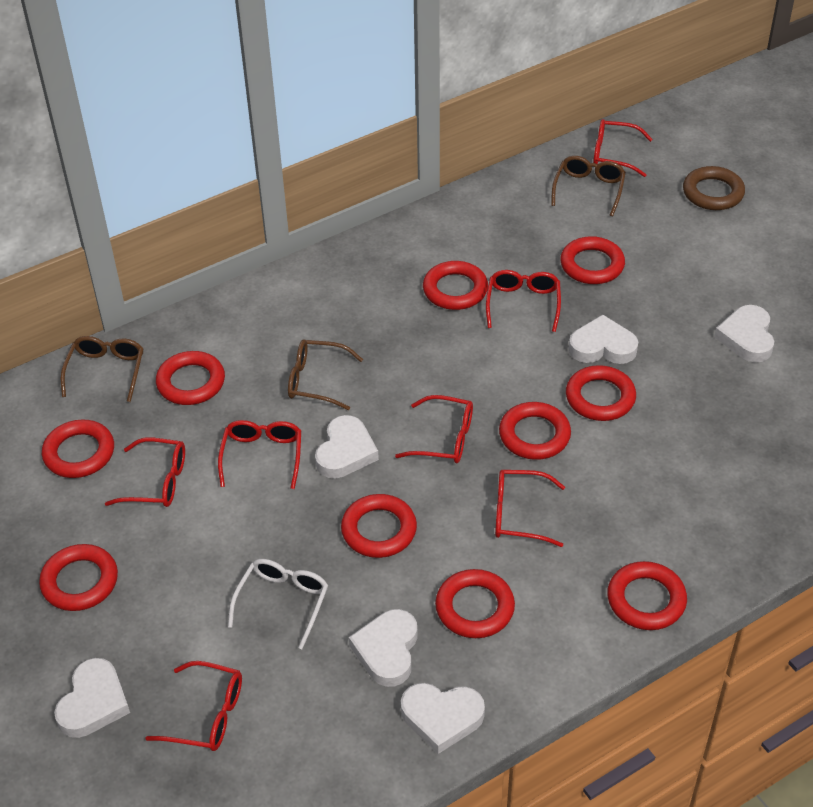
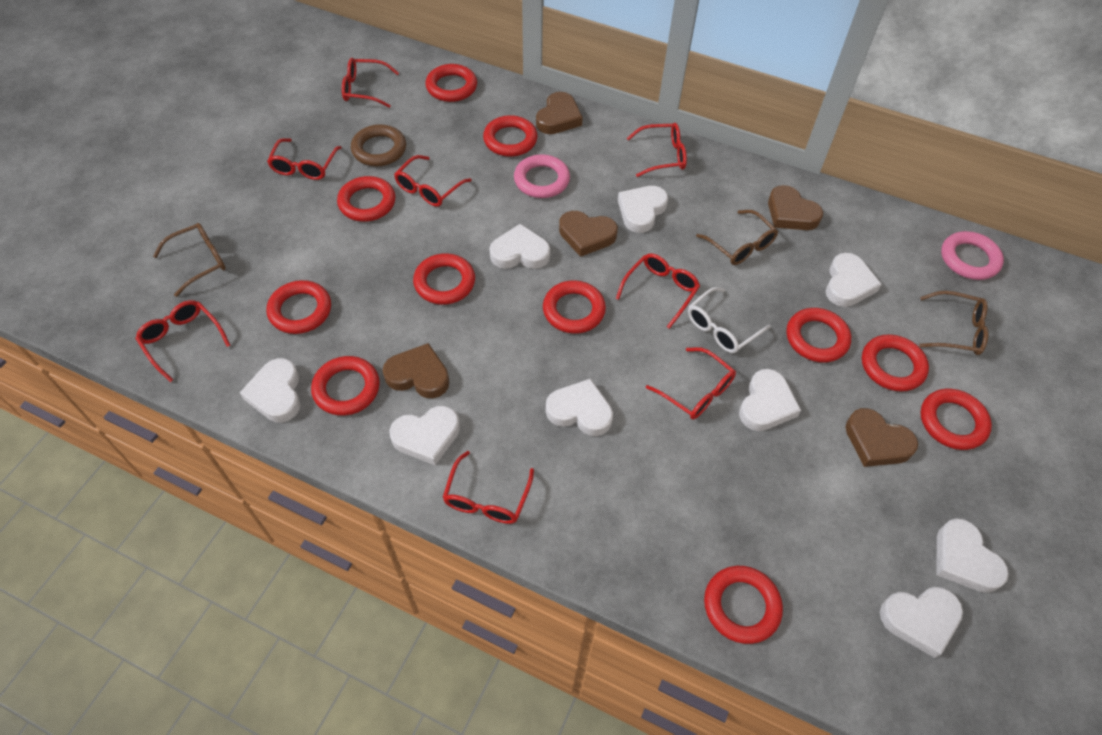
brown heart: none = 0 -> [383,343,449,398] [536,92,583,134] [559,211,618,257] [768,185,823,230] [845,408,918,467] = 5
pink ring: none = 0 -> [514,154,570,198] [941,231,1004,280] = 2
red glasses: [105,438,185,507] [145,661,242,751] [218,420,301,489] [395,395,473,463] [486,270,561,332] [495,470,565,547] [593,119,653,177] = 7 -> [135,300,231,382] [267,138,342,180] [342,58,399,108] [394,155,472,207] [442,451,534,524] [616,253,700,329] [627,123,687,177] [646,347,736,419] = 8
red ring: [39,544,118,611] [42,420,114,478] [156,351,225,405] [341,494,417,558] [423,261,488,310] [435,569,515,638] [499,402,571,460] [560,236,625,284] [566,365,636,421] [607,561,687,630] = 10 -> [266,280,331,334] [311,356,380,416] [337,176,395,222] [413,253,475,305] [425,64,477,102] [483,115,537,157] [543,280,606,334] [704,566,783,644] [787,308,851,363] [862,334,929,392] [920,389,992,450] = 11
white heart: [54,658,130,738] [315,415,379,478] [349,609,418,687] [401,683,485,754] [569,315,638,364] [714,305,774,363] = 6 -> [240,358,301,422] [390,406,460,465] [489,224,550,269] [546,378,613,436] [618,186,668,233] [739,369,801,431] [826,253,882,307] [880,587,963,658] [937,518,1009,593] = 9

